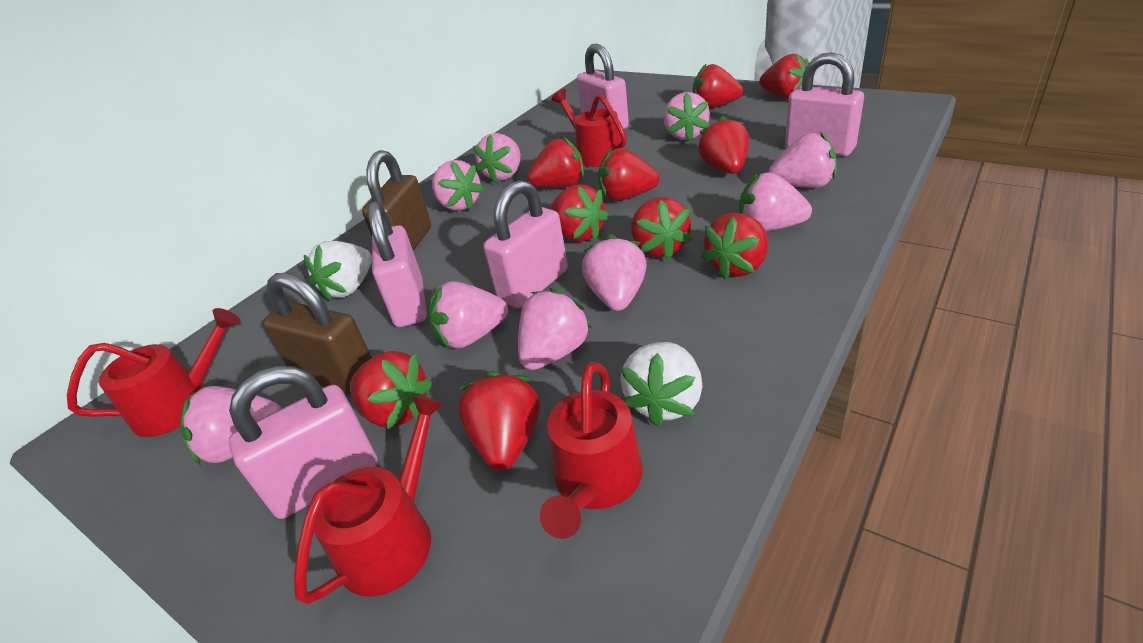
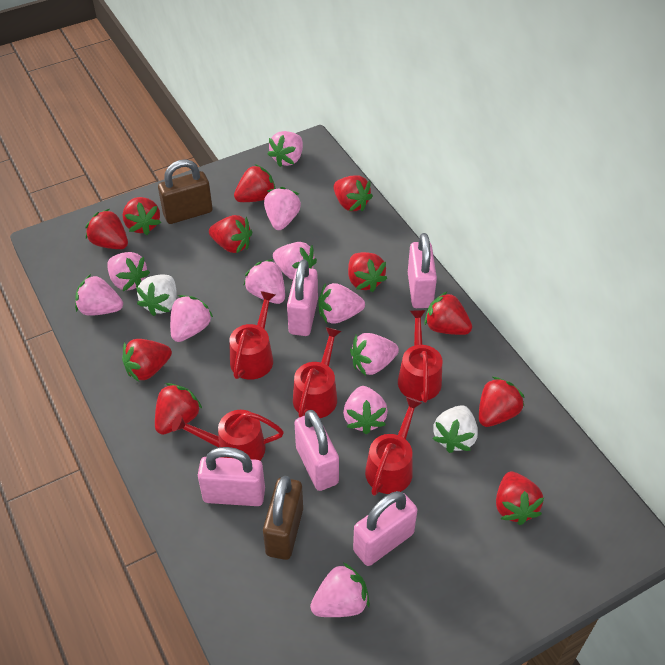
pink strawberry: [180,386,281,465] [429,281,508,349] [432,160,484,211] [473,133,520,183] [518,288,592,370] [582,234,647,311] [663,92,710,142] [739,172,812,232] [769,131,837,188] = 9 -> [75,274,123,316] [107,252,150,291] [170,295,213,342] [243,259,285,304] [264,187,301,230] [268,131,303,167] [273,242,317,280] [310,562,370,617] [318,283,365,324] [343,386,388,434] [350,333,399,376] = 11
red strawberry: [350,351,433,429] [458,371,540,471] [527,137,584,188] [549,184,609,241] [598,148,659,201] [631,197,693,260] [693,63,743,109] [698,116,749,174] [701,213,768,280] [759,53,809,99] = 10 -> [85,209,128,249] [122,339,172,382] [123,197,161,235] [155,383,202,435] [209,215,252,253] [234,164,276,202] [333,175,373,212] [348,252,387,292] [424,291,472,335] [479,377,525,427] [496,472,544,525] = 11
red watering can: [67,308,241,437] [294,395,445,604] [540,362,642,539] [552,89,627,167] = 4 -> [172,410,284,460] [229,291,276,380] [293,327,341,418] [365,397,422,496] [398,310,442,403] = 5

